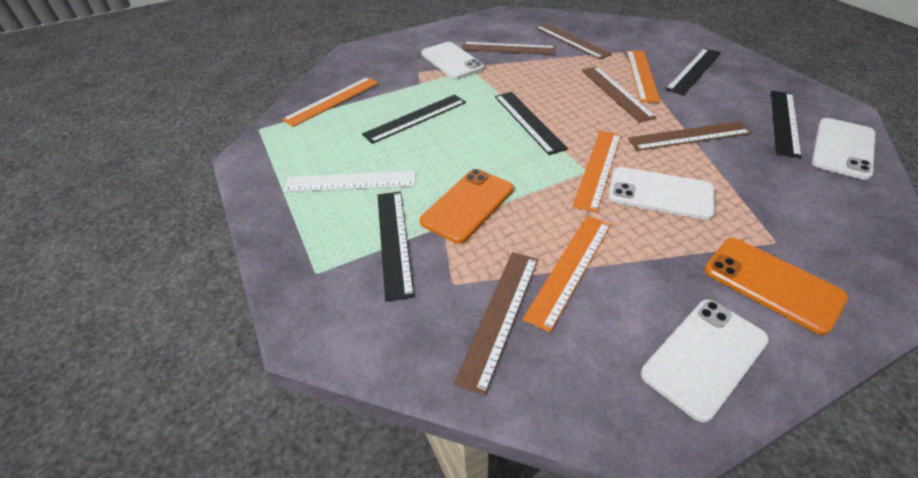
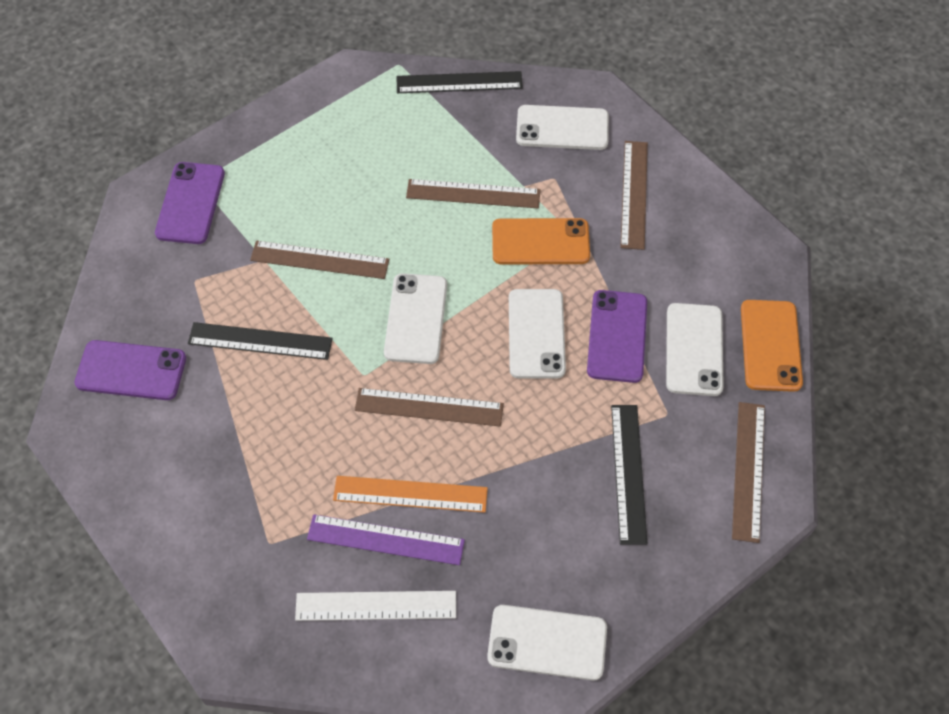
black ruler: [362,95,466,144] [378,191,414,302] [495,92,568,155] [665,48,721,95] [771,91,802,158] = 5 -> [188,322,333,360] [396,71,523,93] [611,405,648,544] = 3
orange ruler: [282,77,379,127] [522,216,611,333] [572,131,621,213] [627,51,661,103] = 4 -> [333,476,488,513] = 1
purple phone: none = 0 -> [75,340,186,400] [155,162,225,244] [587,290,647,383] = 3
purple ruler: none = 0 -> [307,514,465,565] = 1
white phone: [421,42,484,79] [608,167,715,220] [641,299,769,423] [811,118,875,180] = 4 -> [384,273,447,364] [487,605,607,681] [509,289,566,378] [516,105,609,150] [666,303,724,396] = 5

